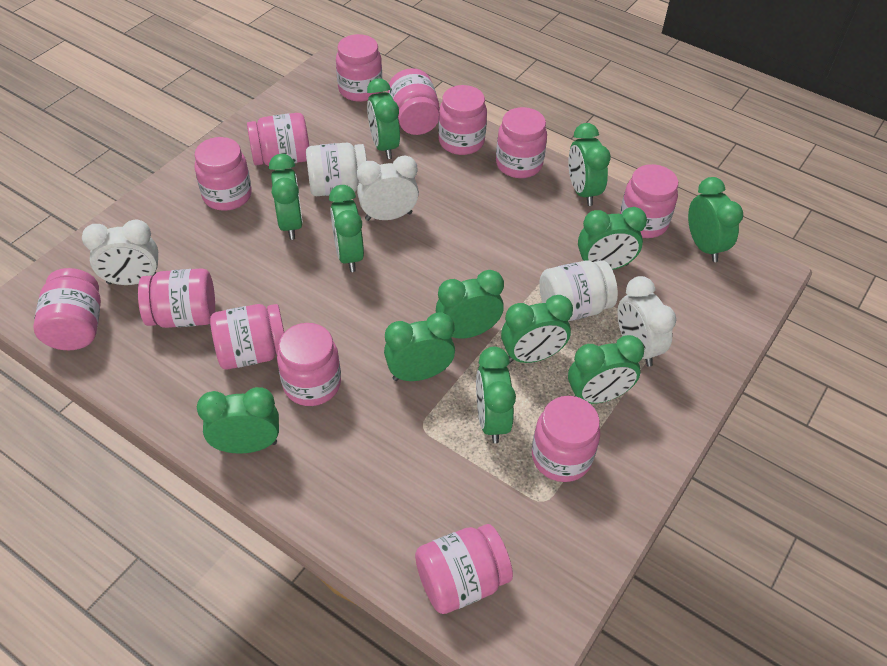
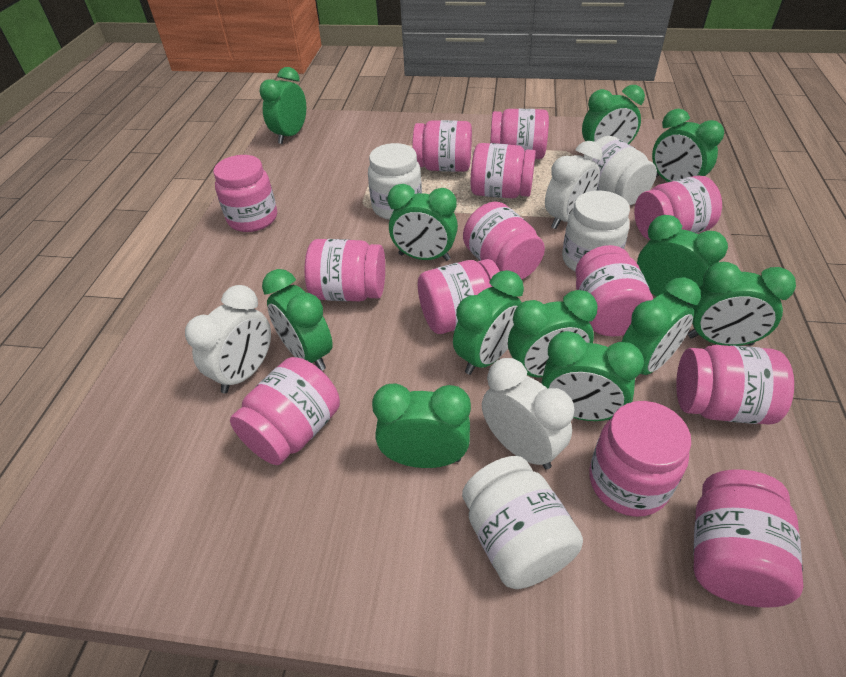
white jar: [306,143,367,196] [539,260,618,321] = 2 -> [368,143,422,220] [462,456,583,589] [562,190,630,271] [583,136,657,205] = 4

